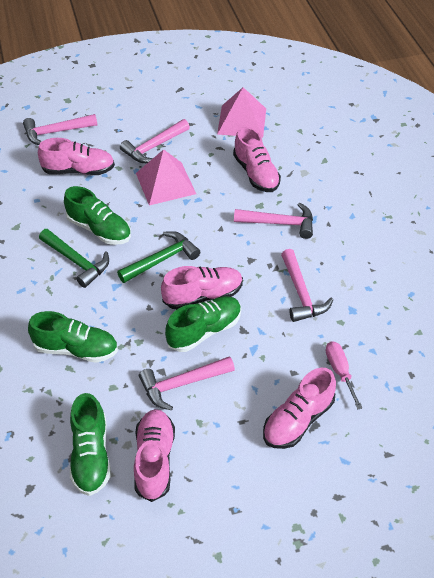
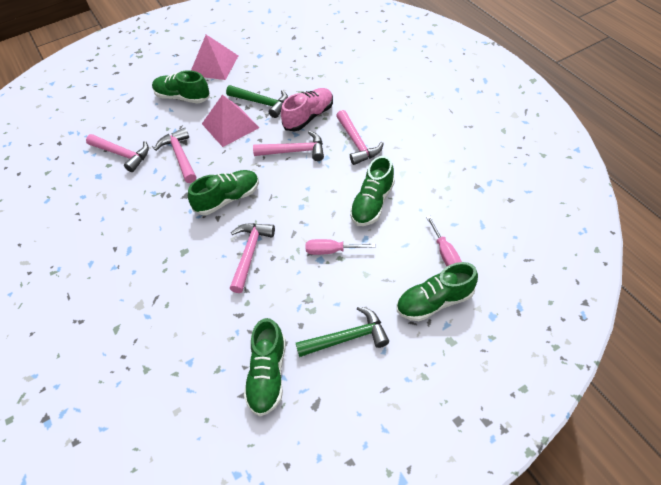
green shoe: [28,311,118,363] [64,186,131,245] [70,393,111,496] [165,296,241,352] = 4 -> [152,70,210,104] [188,170,259,215] [244,318,286,416] [350,156,395,226] [397,262,478,321] = 5
pink screwdriver: [326,341,362,410] = 1 -> [306,239,375,255] [426,216,462,266] = 2
pink shoe: [38,138,115,175] [134,409,175,502] [161,266,243,310] [233,127,281,192] [263,368,336,449] = 5 -> [281,88,333,131] = 1

